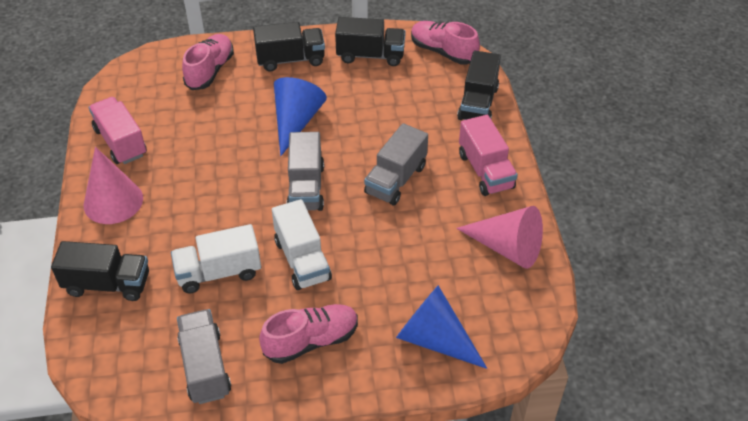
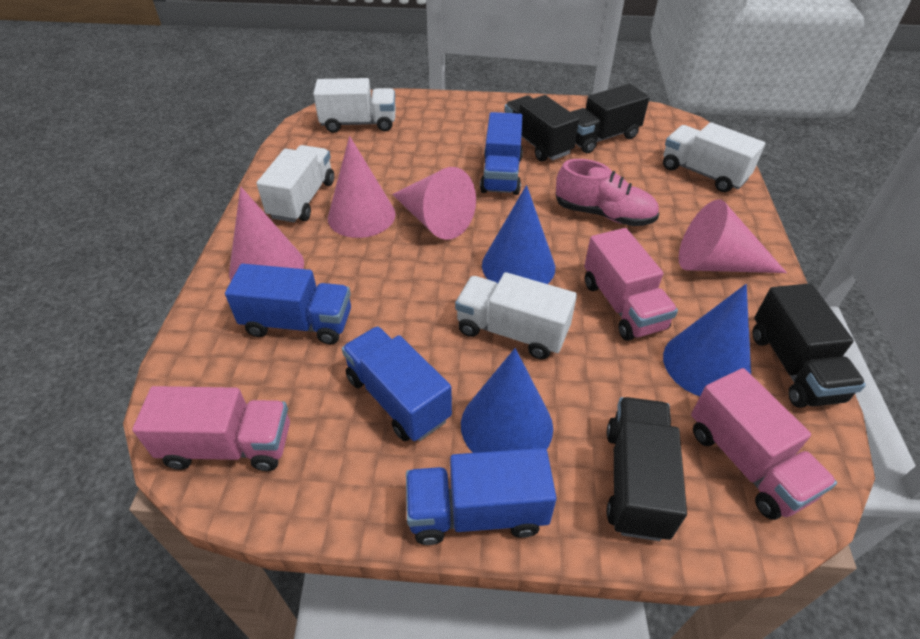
blue cone: [274,77,327,156] [396,285,487,369] = 2 -> [461,348,553,453] [482,185,555,284] [663,284,751,396] = 3
blue truck: none = 0 -> [225,264,351,344] [342,326,452,441] [406,448,557,545] [480,112,523,195] = 4
grey truck: [177,309,231,404] [287,132,324,211] [364,123,428,205] = 3 -> none = 0
pink cone: [84,147,143,224] [456,206,543,269] = 2 -> [229,187,304,281] [328,136,396,238] [392,167,476,240] [679,199,787,273] = 4
pink shoe: [182,34,234,90] [259,304,358,364] [411,21,480,65] = 3 -> [555,159,659,226] = 1
pink truck: [89,97,147,164] [459,115,518,196] = 2 -> [132,386,290,471] [584,228,678,341] [691,368,837,520] = 3
white truck: [171,224,261,294] [272,199,332,290] = 2 -> [256,145,334,222] [313,78,396,133] [455,272,577,360] [663,122,765,192] = 4

